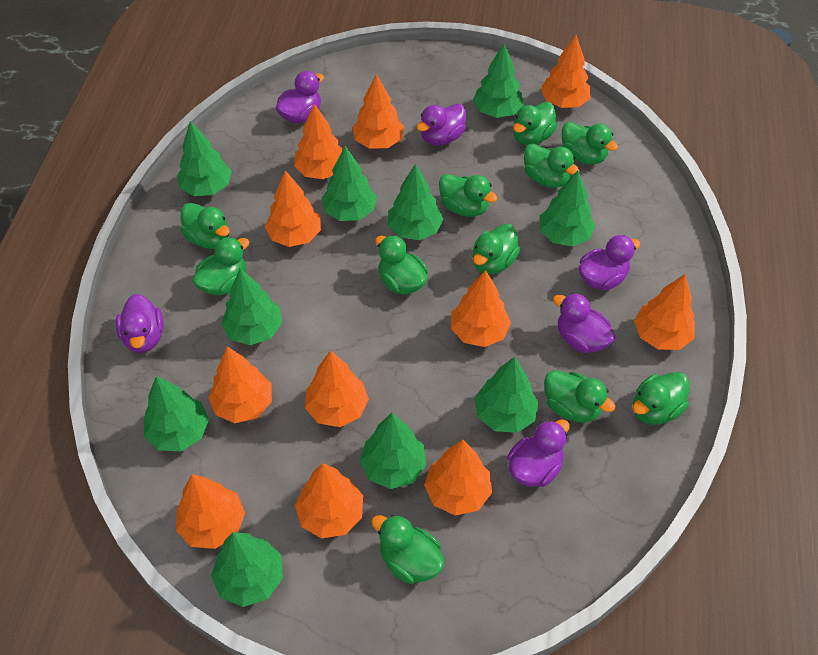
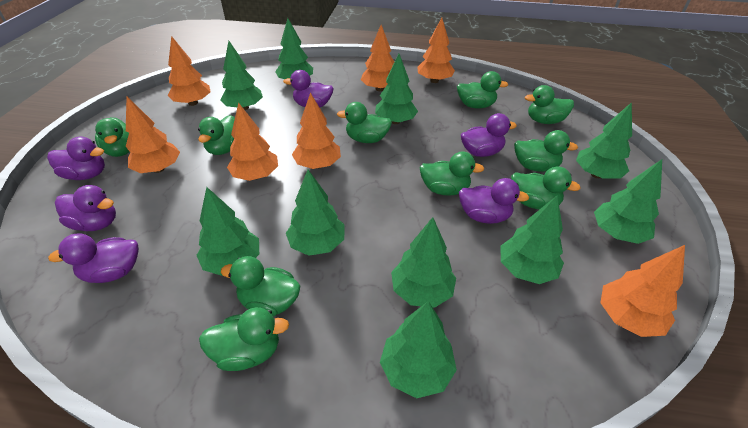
green duck: [180,203,230,249] [192,237,249,295] [371,515,445,584] [375,235,428,294] [439,174,497,217] [472,224,520,274] [513,102,557,145] [524,143,579,188] [544,370,615,423] [562,122,618,165] [633,372,690,425] = 11 -> [95,117,130,157] [198,115,235,155] [199,307,289,371] [221,256,300,316] [337,102,392,143] [420,152,484,196] [457,71,508,109] [511,166,581,210] [514,130,578,172] [525,85,574,124] = 10
orange tree: [176,474,245,549] [208,346,272,423] [265,170,321,247] [294,104,343,179] [295,463,363,538] [305,350,369,427] [352,74,404,149] [424,440,492,516] [451,270,511,347] [541,35,590,108] [634,274,695,350] = 11 -> [126,97,180,173] [168,36,211,106] [227,102,278,181] [292,92,341,169] [361,25,394,91] [417,18,455,83] [600,245,685,337] = 7

